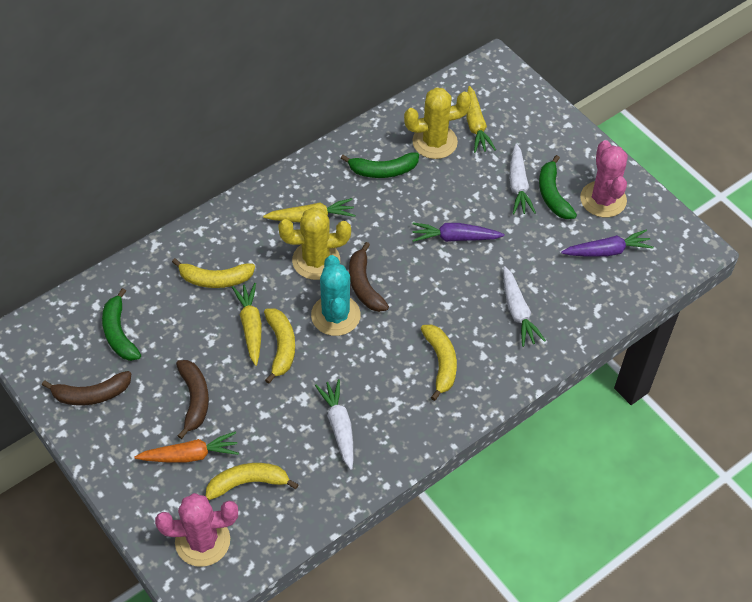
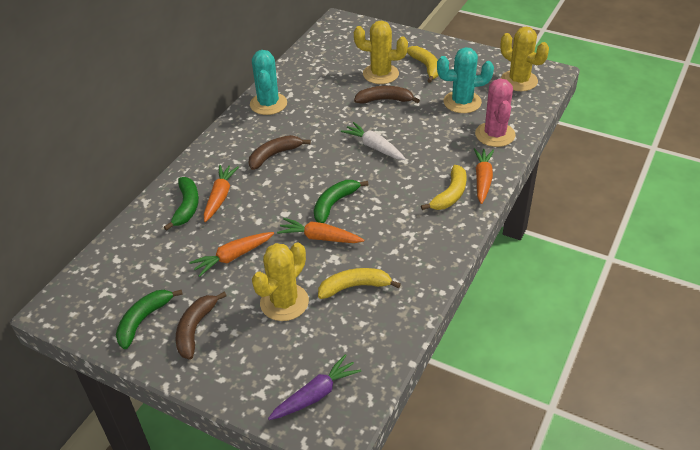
orange carrot: [135,431,239,463] = 1 -> [189,232,274,277] [204,165,239,222] [277,218,364,243] [474,148,494,204] = 4
pink cactus: [155,493,238,567] [580,140,628,217] = 2 -> [475,79,516,147] = 1
purple carrot: [412,223,504,242] [561,230,654,257] = 2 -> [268,354,361,420] = 1
turquoise cactus: [311,255,361,336] = 1 -> [250,50,287,115] [437,47,494,113] = 2
white carrot: [315,379,353,470] [503,266,546,347] [509,143,536,214] = 3 -> [341,122,406,160] = 1
yellow banana: [172,258,255,288] [206,463,299,500] [264,308,295,384] [421,325,457,401] = 4 -> [318,268,401,299] [407,46,439,83] [421,165,467,210] = 3
yellow cactus: [278,207,351,280] [404,87,471,159] = 2 -> [252,243,309,321] [354,20,408,84] [500,27,549,91] = 3
yellow carrot: [232,283,262,366] [263,198,355,222] [466,86,496,153] = 3 -> none = 0

